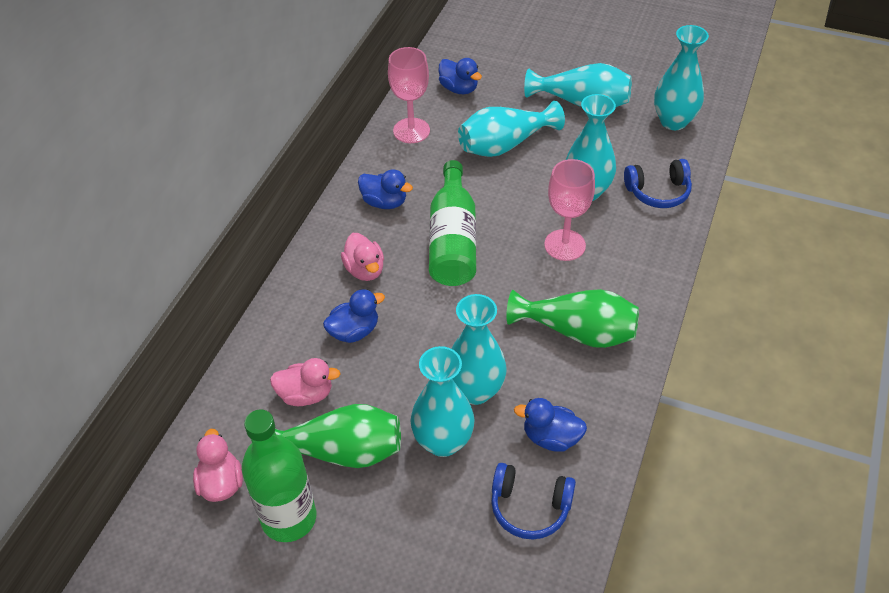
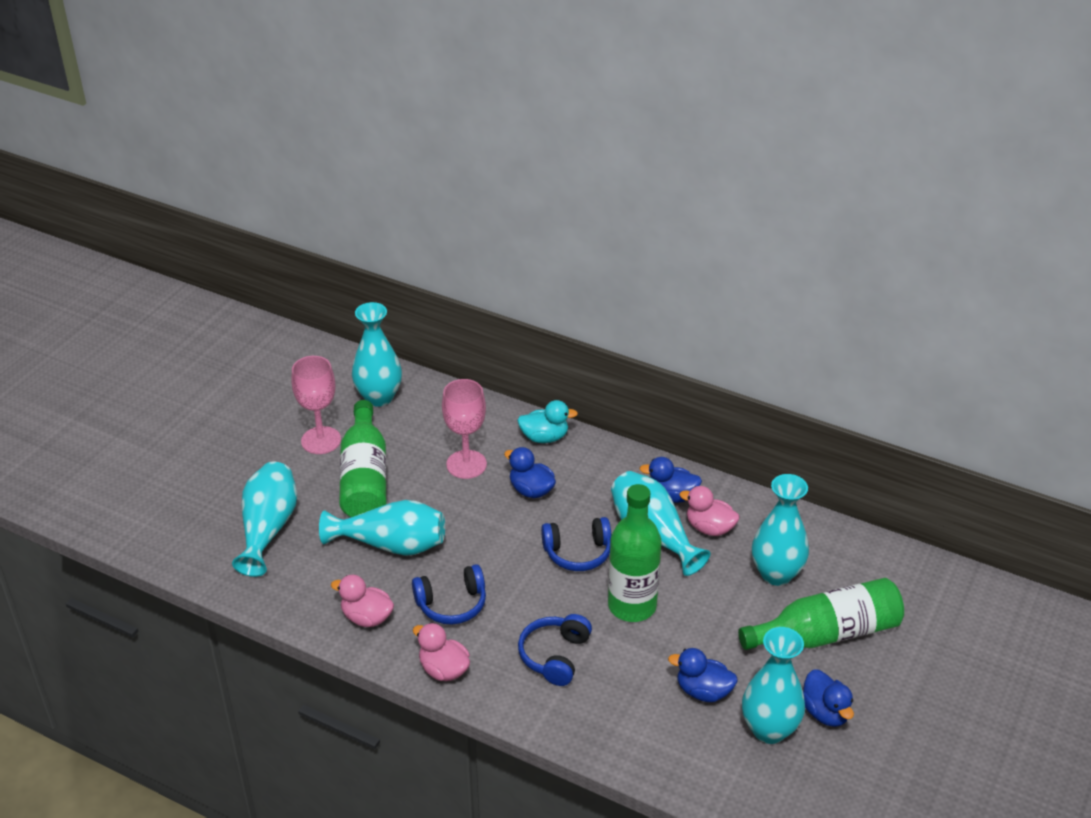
blue headphones: [491,463,576,540] [624,159,692,208] = 2 -> [412,564,486,625] [518,614,592,686] [541,517,611,571] = 3
green bottle: [242,410,316,542] [429,160,476,286] = 2 -> [339,400,387,517] [608,484,662,622] [738,578,904,650] = 3
green vase: [275,404,401,468] [506,289,639,348] = 2 -> none = 0
turquoise duck: none = 0 -> [517,400,578,443] = 1

